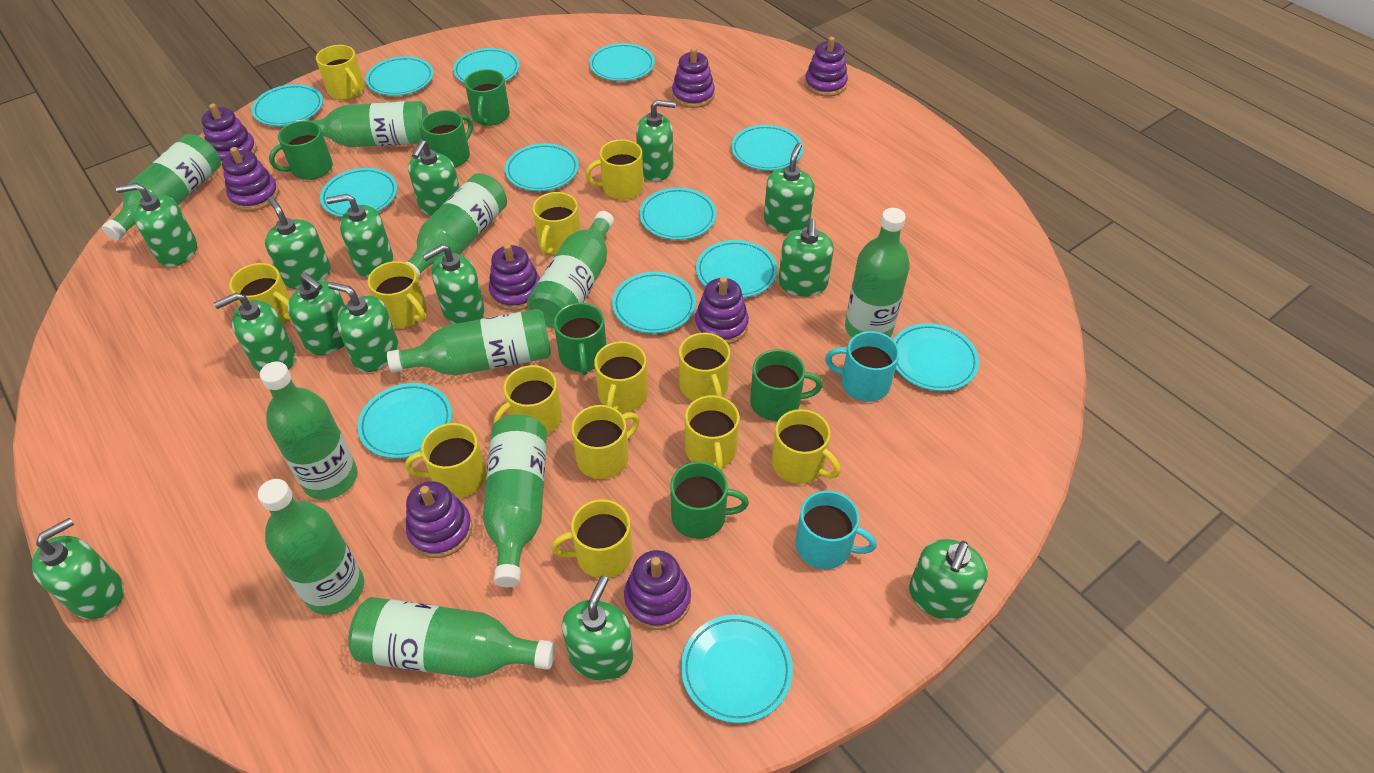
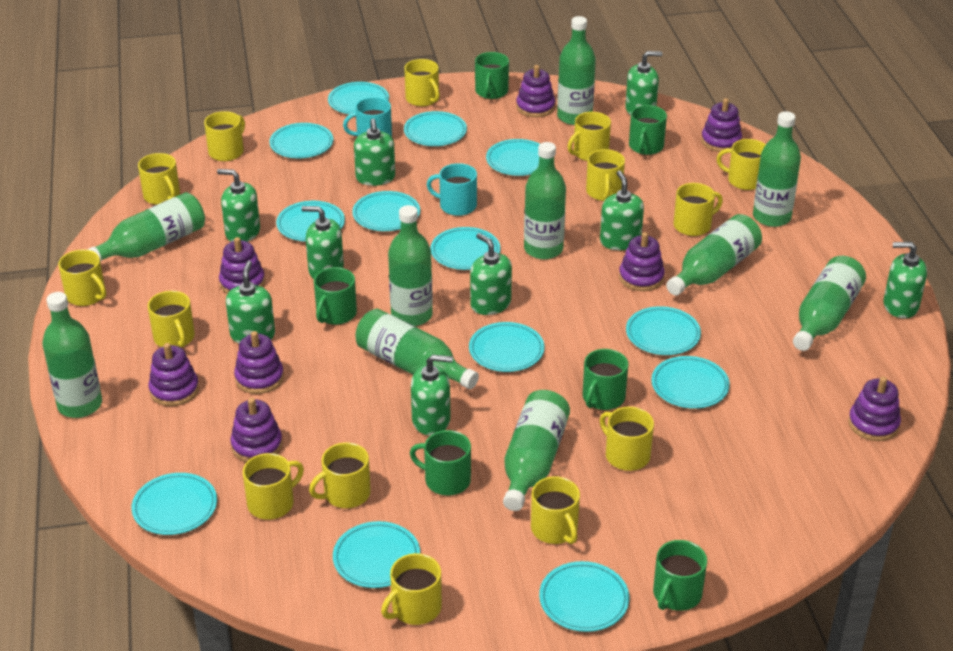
green soap dispenser: [32,518,124,619] [116,183,197,267] [213,293,295,373] [265,197,331,289] [288,273,345,355] [326,194,393,278] [328,282,399,372] [408,140,460,216] [422,244,485,324] [562,576,633,681] [636,100,676,181] [764,143,815,234] [778,218,834,297] [909,539,988,620] = 14 -> [217,169,260,242] [226,261,275,344] [301,206,344,279] [354,119,395,186] [411,355,453,436] [470,233,512,315] [600,170,644,250] [625,51,663,115] [883,242,927,318] = 9
yellow mug: [229,263,291,325] [316,45,365,100] [368,261,427,328] [405,423,486,498] [494,365,562,435] [532,192,580,255] [551,499,633,578] [571,405,639,479] [585,139,644,200] [594,341,648,413] [679,333,730,401] [685,395,739,471] [772,409,840,484] = 13 -> [58,250,106,306] [138,153,180,205] [148,291,195,347] [204,111,245,161] [243,453,304,520] [309,443,371,508] [381,553,442,625] [404,59,440,106] [531,476,580,544] [568,112,611,161] [586,149,625,201] [600,407,654,471] [674,183,723,236] [716,139,766,190] = 14

